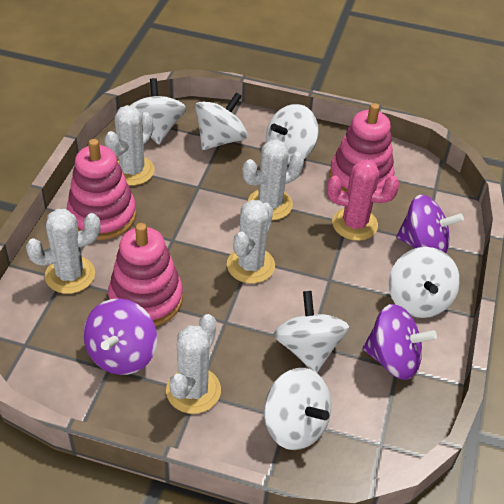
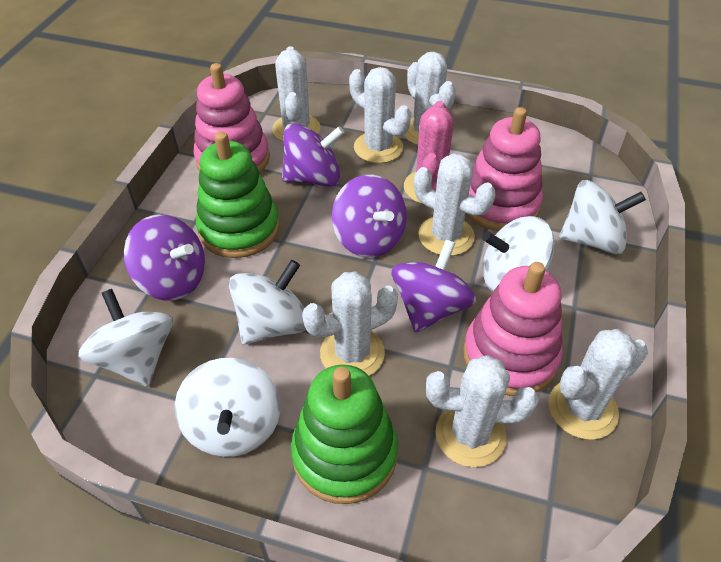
green stacking toy: none = 0 -> [196,131,280,258] [291,365,398,504] = 2
purple spinning top: [83,298,157,375] [363,304,437,380] [396,195,464,253] = 3 -> [124,215,205,301] [282,123,344,187] [332,175,407,258] [391,240,476,333] = 4
white cactus: [26,209,100,294] [104,105,154,186] [166,314,221,414] [227,200,275,284] [242,139,304,220] = 5 -> [272,46,321,142] [302,272,398,376] [349,67,411,163] [404,52,456,145] [414,153,496,256] [426,355,539,467] [549,329,648,440] = 7
white spinning top: [130,78,186,144] [195,92,247,150] [264,368,331,450] [266,104,319,165] [273,291,349,373] [389,247,460,318] = 6 -> [78,289,173,387] [175,358,280,457] [229,260,306,345] [482,216,555,292] [559,180,646,254] = 5

